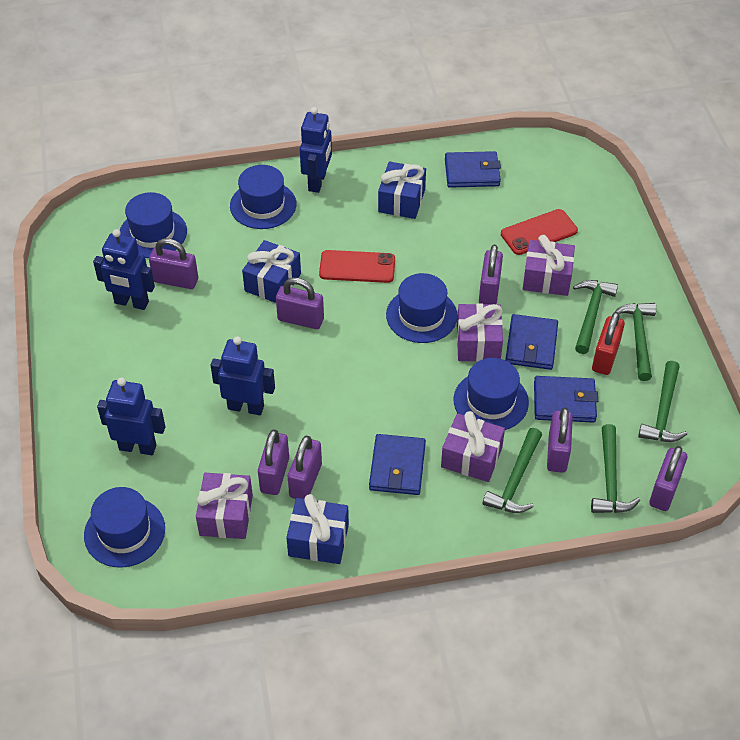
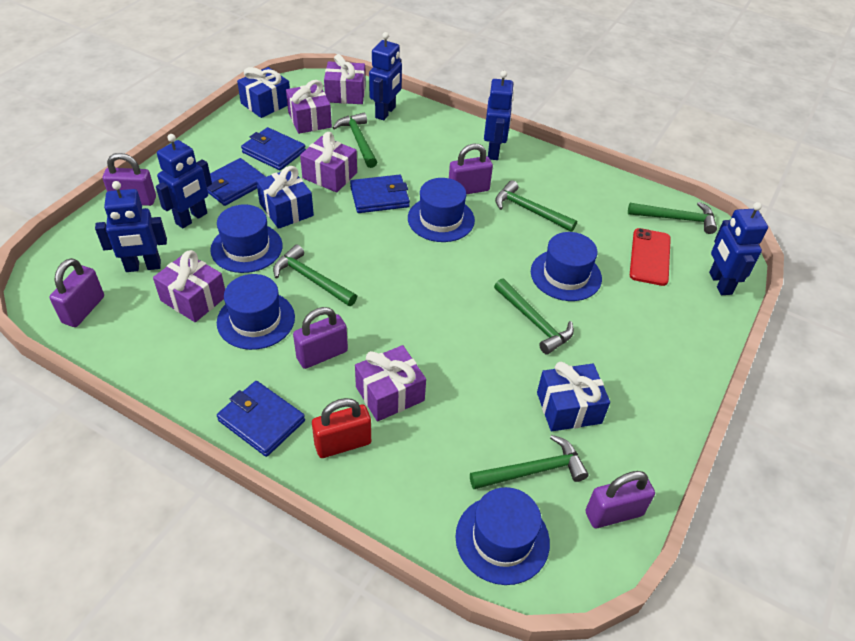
blue robot: [93,229,155,310] [97,378,165,455] [211,336,275,415] [300,107,332,193] = 4 -> [95,181,167,272] [156,134,212,228] [369,32,402,120] [484,71,514,160] [709,202,768,295] = 5
green hammer: [483,428,542,513] [573,280,618,354] [591,424,640,513] [612,303,656,381] [638,361,687,442] = 5 -> [273,245,357,306] [333,113,377,168] [470,435,589,489] [494,278,574,355] [495,180,577,232] [628,202,717,234] = 6
purple gift: [196,473,253,539] [441,411,505,482] [457,303,503,362] [523,235,575,296] = 4 -> [153,250,225,322] [286,80,332,134] [300,132,357,192] [324,54,366,104] [355,345,426,421] = 5
purple padlock: [149,238,198,289] [258,430,289,495] [276,277,324,329] [288,436,322,499] [479,245,503,304] [547,407,573,473] [649,446,687,511] = 7 -> [49,258,104,327] [103,153,156,206] [293,307,348,369] [449,144,493,194] [586,471,655,528] = 5
red phone: [319,250,395,283] [501,209,578,255] = 2 -> [630,228,671,286] = 1

